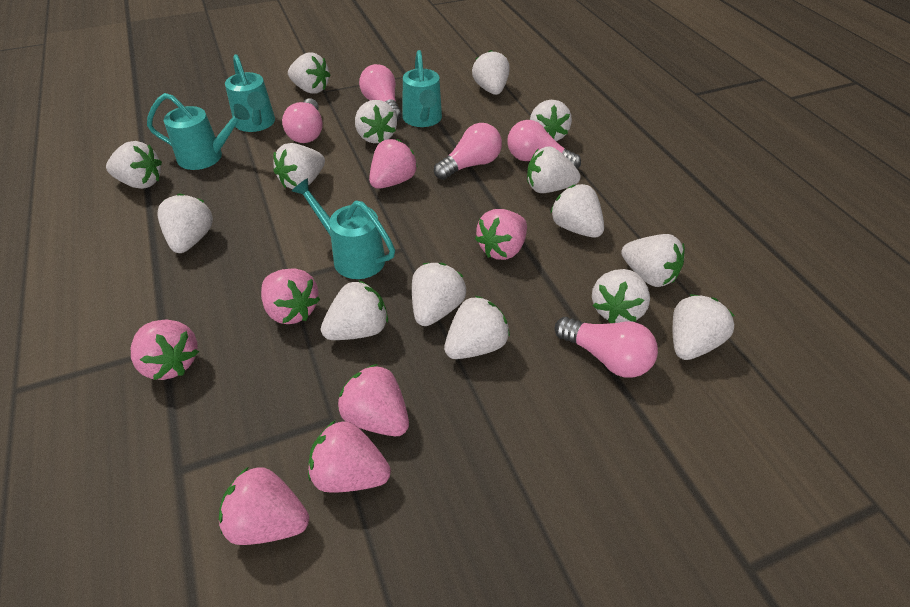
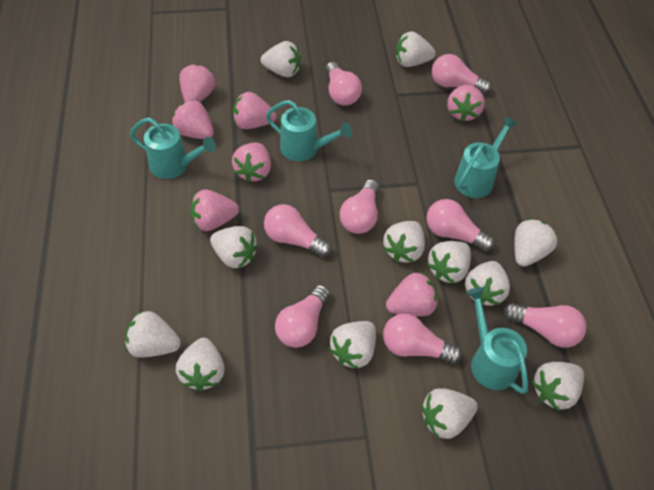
pink light bulb: [282,98,323,143] [359,64,402,121] [434,123,502,180] [507,120,581,169] [555,317,658,378] = 5 -> [264,204,332,258] [275,285,330,348] [325,62,362,106] [340,179,379,234] [383,313,462,364] [426,199,495,252] [432,54,492,95] [504,303,587,348] = 8
white strawberry: [106,141,162,189] [157,194,213,253] [273,143,325,189] [288,52,331,94] [321,280,388,340] [355,100,397,143] [412,263,466,326] [444,296,510,359] [472,50,509,95] [527,146,580,193] [530,100,572,141] [550,184,604,238] [592,269,650,323] [621,234,685,287] [673,294,735,360] = 15 -> [125,311,181,358] [176,338,225,391] [210,226,258,268] [261,41,301,77] [329,321,376,369] [383,221,425,263] [396,31,436,67] [421,388,478,439] [427,241,471,283] [465,261,510,305] [514,219,557,267] [532,362,584,410] = 12

